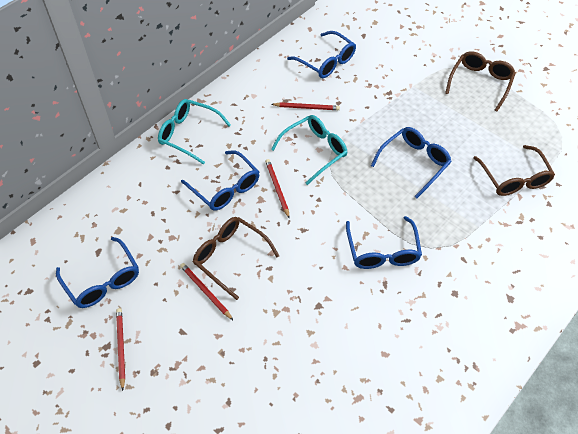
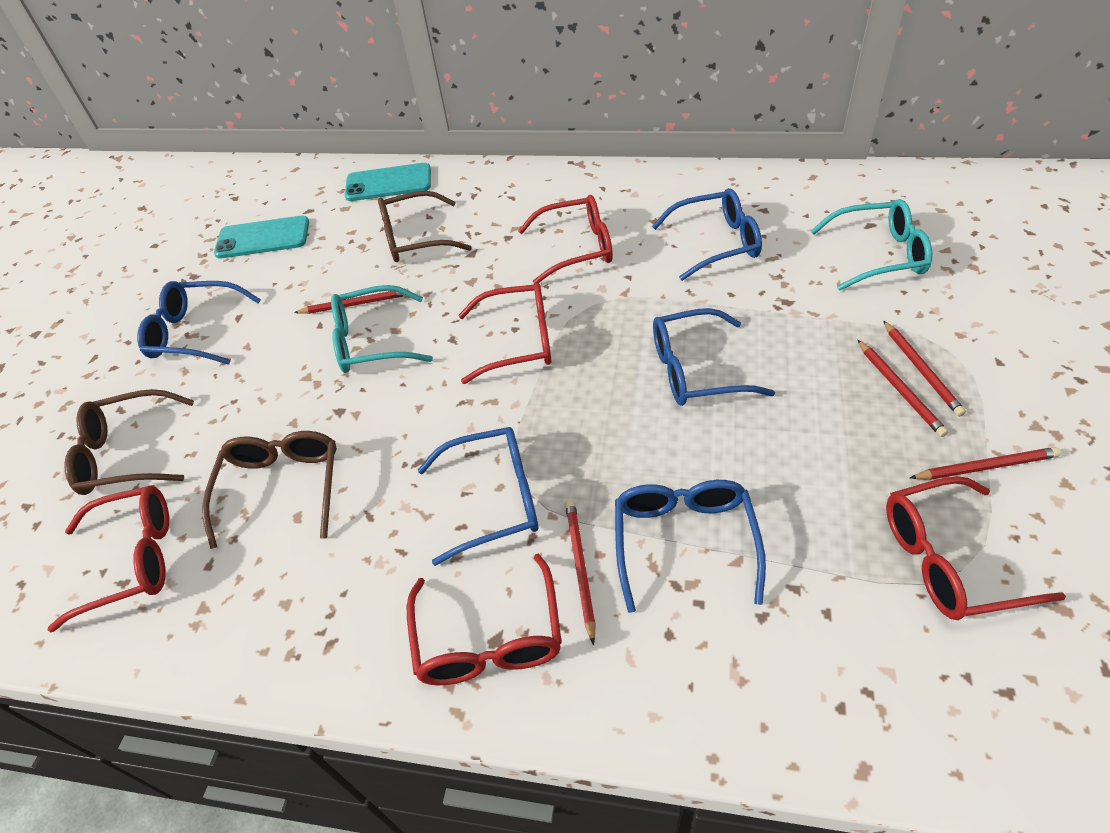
red glasses: none = 0 -> [48,485,169,632] [407,553,562,685] [458,283,551,384] [518,195,613,284] [886,476,1066,620] = 5
red pencil: [116,308,125,391] [180,263,233,320] [265,159,290,218] [271,102,340,110] = 4 -> [294,288,408,314] [565,500,596,645] [858,340,948,437] [883,320,966,417] [910,447,1061,480] = 5
turquoise phone: none = 0 -> [214,216,309,258] [345,163,431,201] = 2

